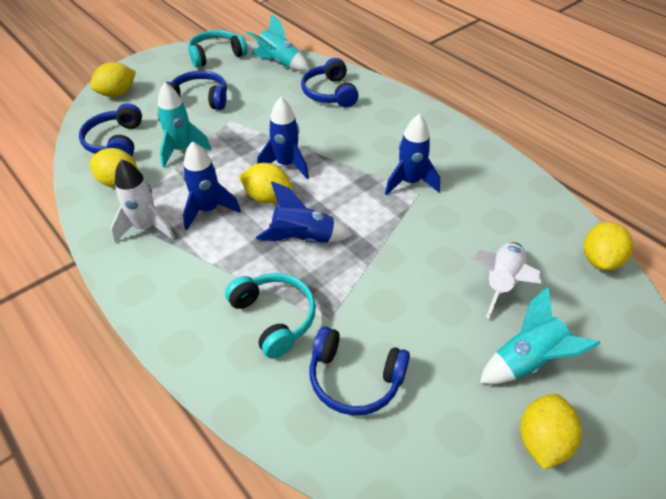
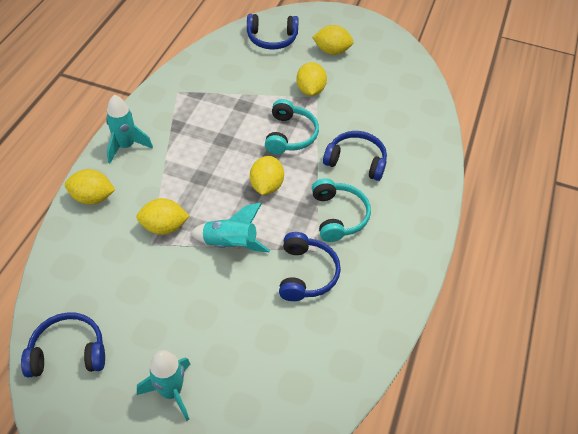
blue rocket: [183,141,241,230] [256,181,352,243] [257,97,309,179] [385,114,440,195] = 4 -> none = 0
white rocket: [111,159,175,243] [471,242,541,318] = 2 -> none = 0

